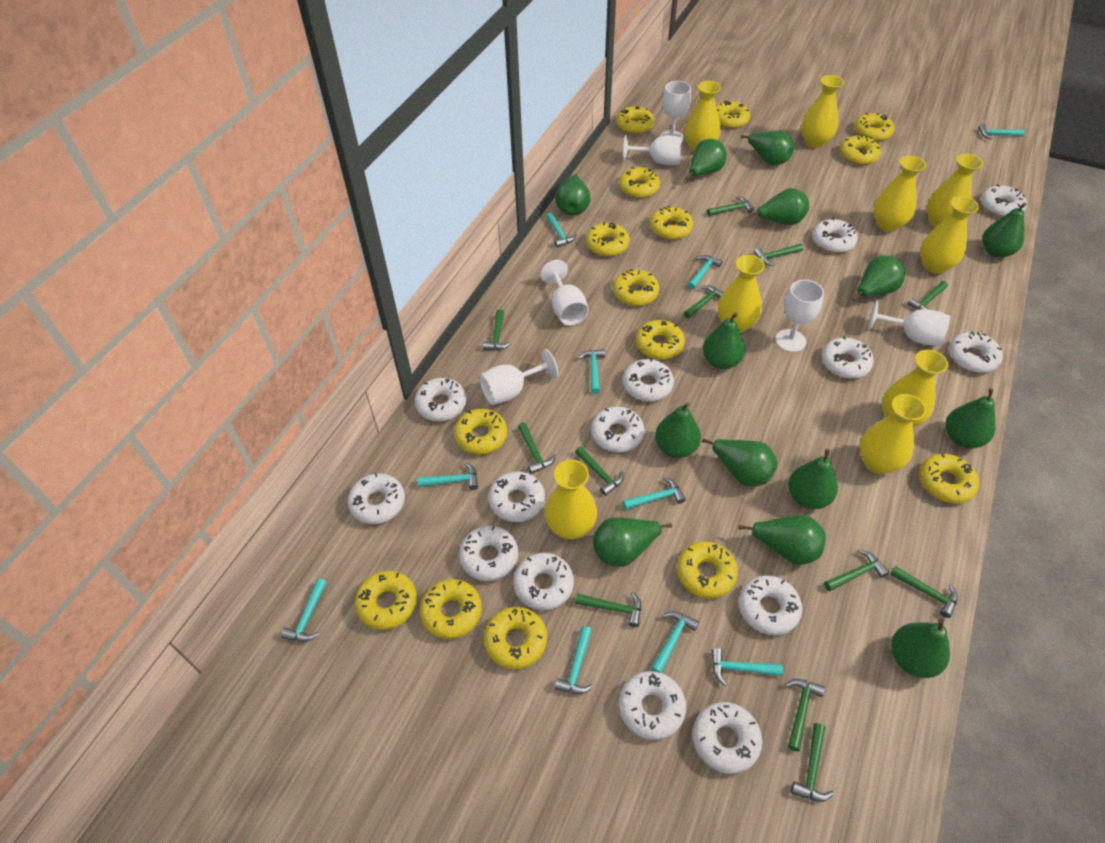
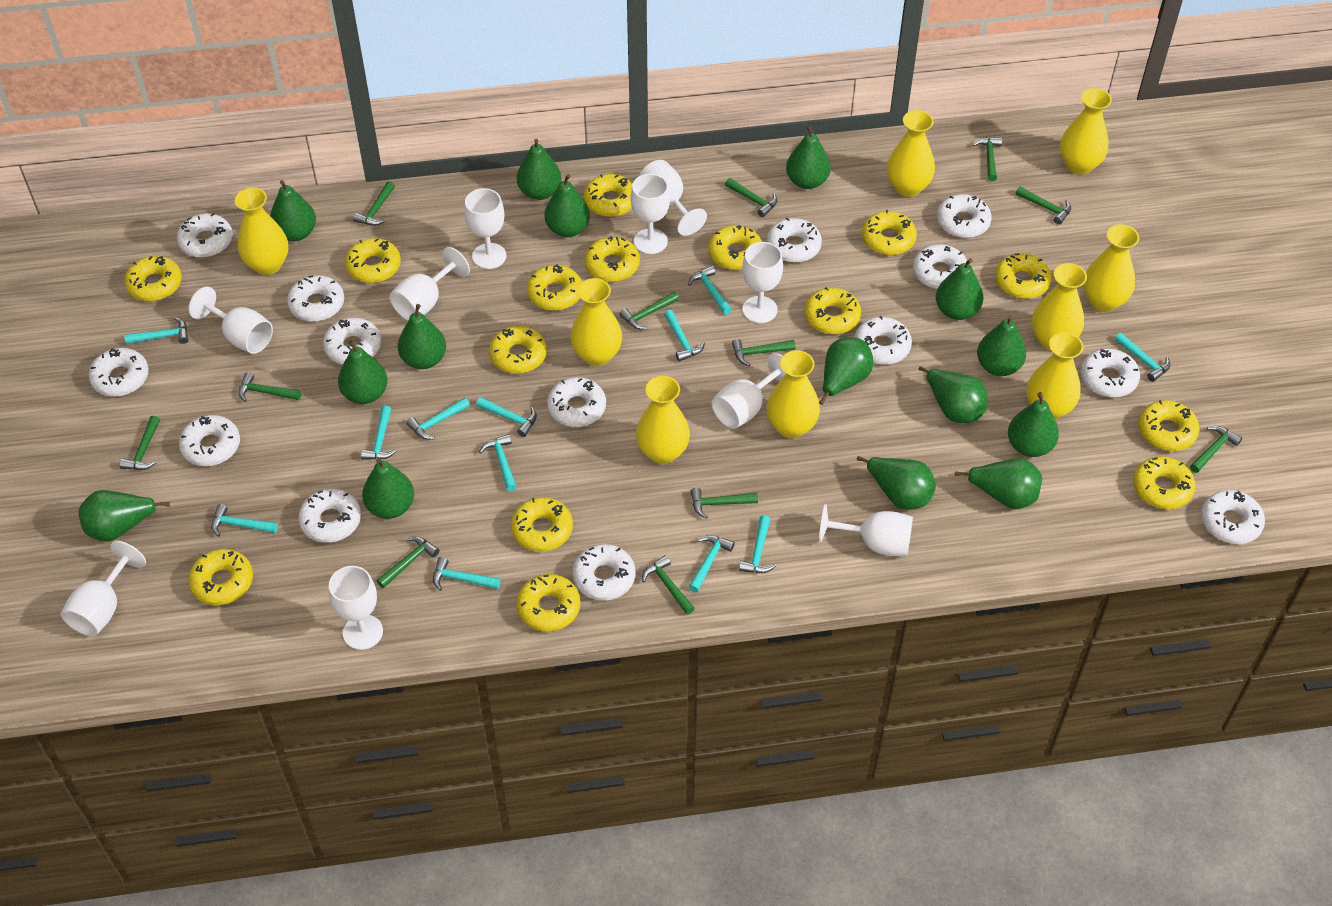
green pear: [555,174,590,215] [593,517,672,567] [655,402,701,458] [686,139,727,180] [702,438,777,487] [703,312,745,369] [738,515,826,565] [741,131,794,165] [748,188,809,225] [788,449,838,509] [852,256,905,301] [891,619,950,678] [946,388,996,448] [982,202,1026,258] = 14 -> [79,490,170,542] [270,180,316,242] [338,340,388,404] [362,458,414,519] [397,304,446,369] [517,139,561,200] [544,174,590,237] [786,125,831,189] [819,337,873,405] [857,456,936,510] [919,366,988,423] [936,258,984,320] [954,458,1042,509] [977,315,1026,376] [1008,392,1059,457] = 15
turquoise hammer: [281,578,327,642] [418,462,478,490] [546,212,577,247] [554,626,593,694] [578,349,605,394] [623,477,686,510] [651,611,699,673] [688,255,723,289] [711,648,783,686] [978,123,1025,140] = 10 -> [125,317,189,344] [211,504,278,537] [361,406,397,460] [406,397,470,440] [433,557,500,591] [476,397,537,437] [479,434,517,491] [664,310,705,362] [688,266,732,315] [689,535,735,592] [739,515,776,573] [1115,333,1170,382] = 12
white goblet: [479,349,558,405] [540,260,589,326] [623,135,682,165] [660,81,691,142] [775,280,824,352] [868,301,950,346] = 6 -> [61,541,146,636] [188,287,273,354] [329,566,383,650] [390,247,470,321] [464,188,506,269] [630,174,670,254] [639,160,707,236] [711,353,786,429] [742,242,783,323] [819,504,913,556] = 10

